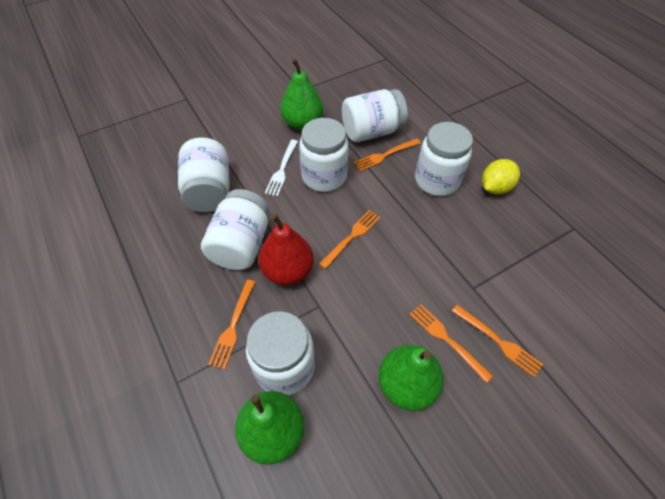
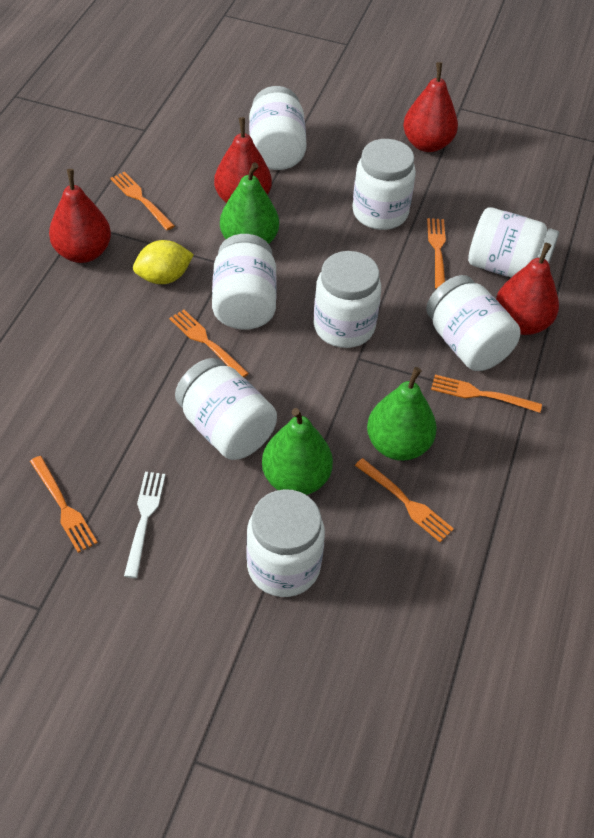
orange fork: [208,280,256,370] [319,210,380,269] [354,139,421,171] [410,304,493,383] [452,305,543,377] = 5 -> [30,456,98,553] [111,172,175,230] [169,310,249,378] [355,458,454,542] [427,218,446,289] [431,375,542,413] = 6
red pear: [259,214,314,285] = 1 -> [49,169,111,263] [214,117,272,203] [403,62,458,152] [496,243,559,335] = 4
white jar: [178,137,230,212] [201,189,269,270] [246,311,315,395] [299,118,349,192] [342,89,408,142] [415,122,473,196] = 6 -> [175,358,277,460] [212,234,277,330] [246,489,325,597] [249,86,306,170] [314,251,381,348] [352,139,416,230] [426,275,521,371] [468,207,559,277] = 8

